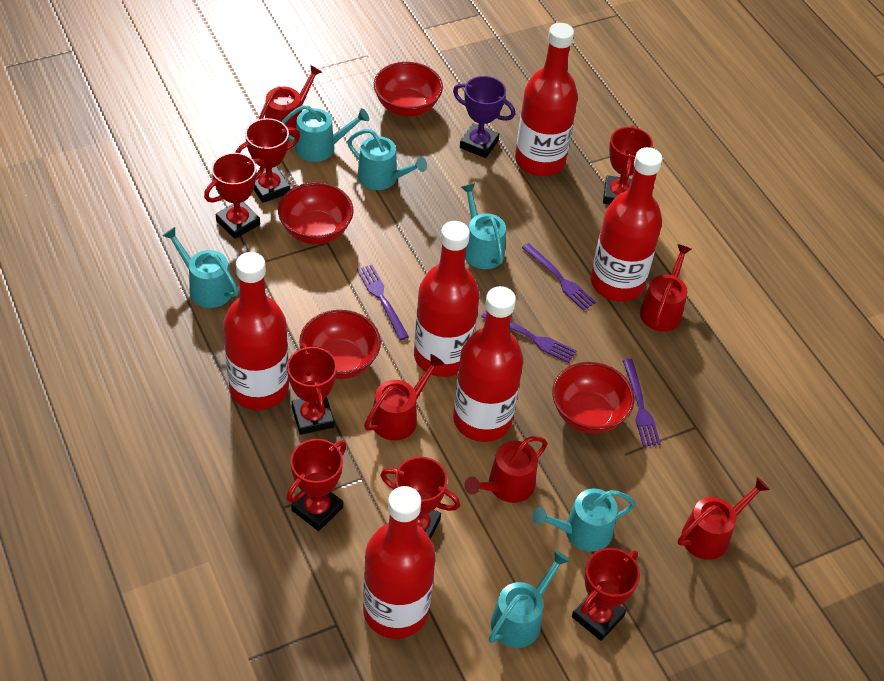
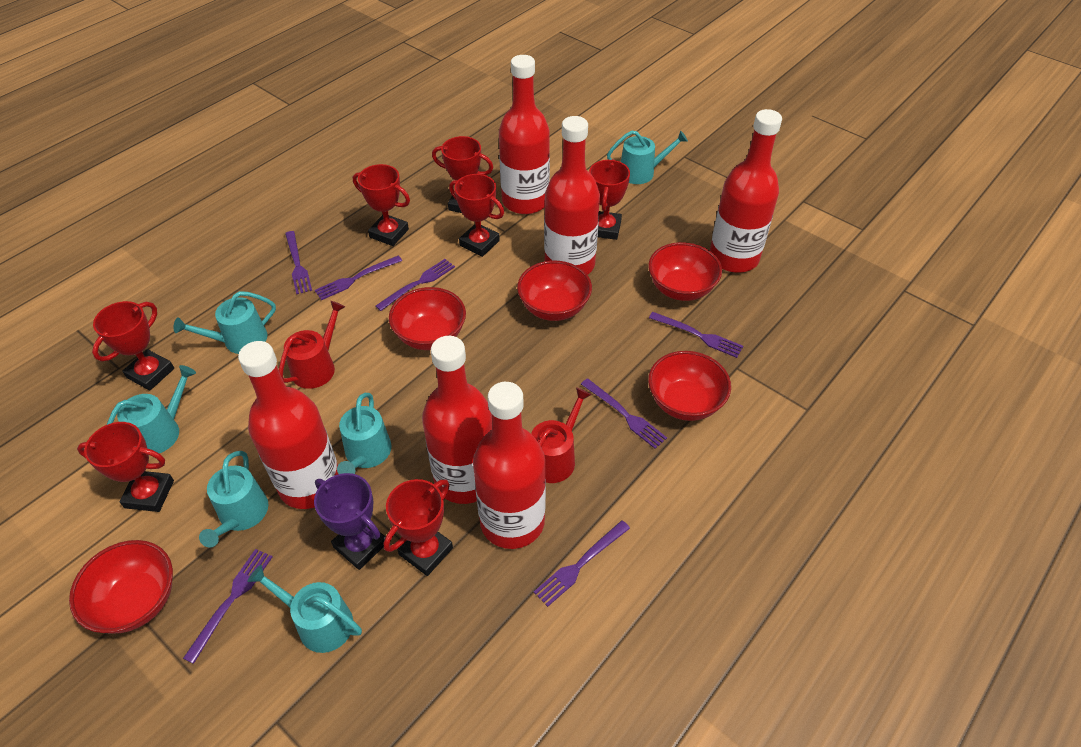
purple fork: [357,265,409,340] [481,310,576,363] [522,243,596,311] [622,359,661,446] = 4 -> [183,549,272,664] [285,231,312,294] [315,255,402,300] [375,259,455,311] [534,520,630,607] [581,378,667,449] [649,312,743,358] = 7
red bowl: [278,182,354,244] [299,310,381,379] [374,62,443,116] [552,362,634,434] = 4 -> [69,540,173,634] [389,287,466,350] [517,261,592,321] [648,242,722,301] [648,351,731,421] = 5
red watering can: [259,65,322,137] [364,354,444,440] [465,436,548,503] [640,244,692,332] [678,477,770,560] = 5 -> [279,301,345,389] [531,387,592,483] = 2

